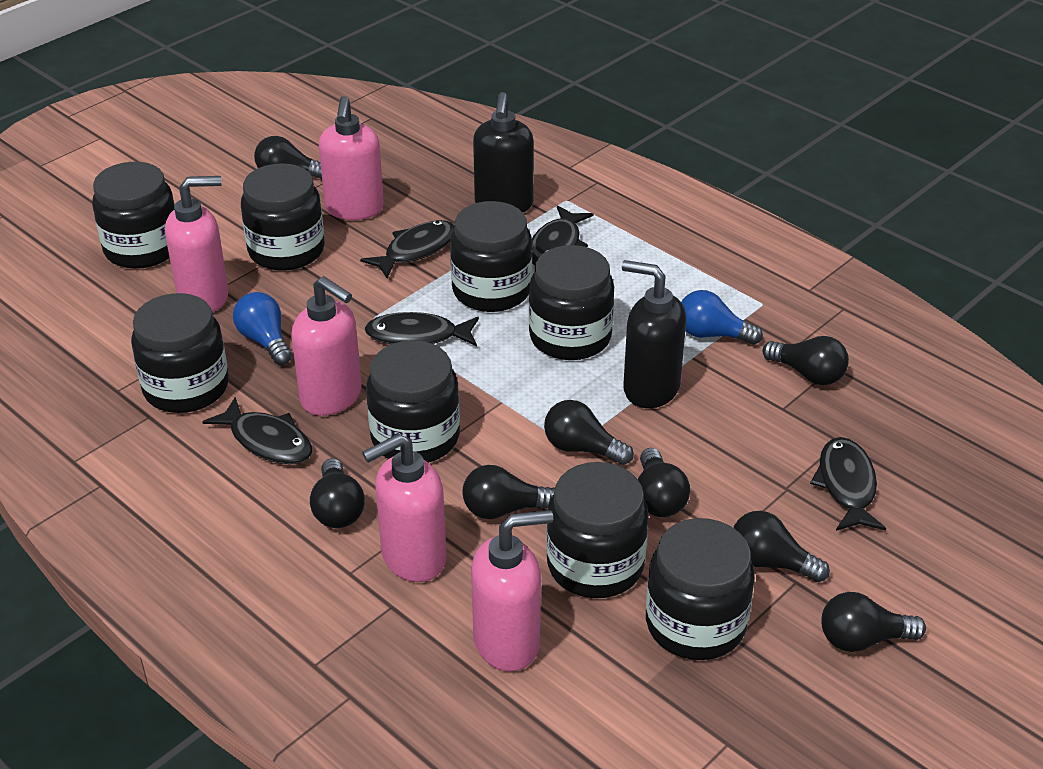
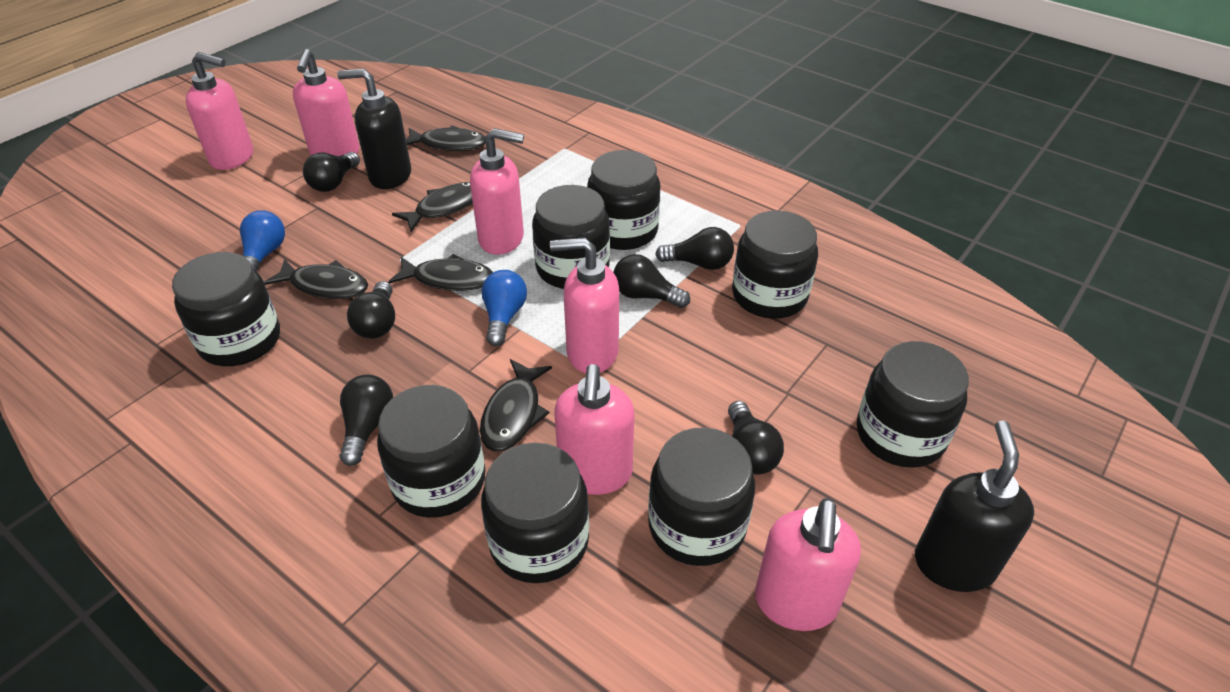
black light bulb: [254,136,322,179] [310,458,365,528] [462,465,555,519] [544,400,634,465] [638,448,690,517] [733,511,830,582] [762,336,849,385] [821,592,926,652] = 8 -> [303,152,360,192] [340,374,393,466] [347,281,395,339] [613,254,690,308] [655,227,734,270] [728,401,784,475] = 6
pink soap dispenser: [165,176,229,312] [291,276,362,416] [319,96,384,220] [362,434,447,582] [471,510,553,672] = 5 -> [185,52,253,170] [293,49,360,156] [470,128,524,255] [550,237,619,373] [554,364,634,495] [755,498,861,631] = 6

